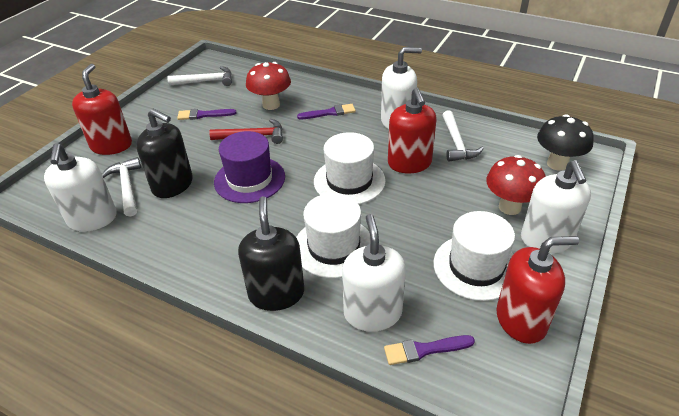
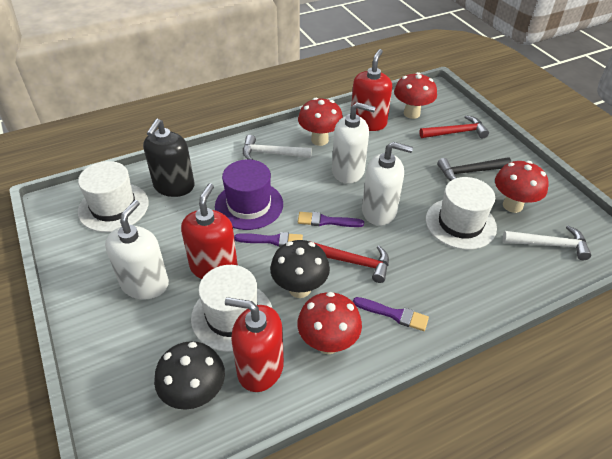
black hammer: none = 0 -> [437,157,511,181] = 1
black mushroom: [537,114,594,171] = 1 -> [154,341,225,410] [270,240,330,298] = 2
black soap dispenser: [136,109,193,198] [238,196,304,311] = 2 -> [143,118,194,197] = 1
red hammer: [209,119,283,144] = 1 -> [310,241,389,283] [419,115,489,138] = 2
red mushroom: [246,62,291,110] [486,155,546,215] = 2 -> [297,292,362,354] [298,98,343,146] [394,72,437,119] [495,161,549,213] = 4
white hammer: [102,157,141,217] [167,66,232,86] [442,110,484,162] = 3 -> [243,135,312,160] [503,226,591,260] = 2
white soap dispenser: [44,143,117,232] [342,214,406,332] [381,47,422,129] [521,160,591,253] = 4 -> [105,200,169,299] [332,102,376,184] [362,142,413,226] = 3

